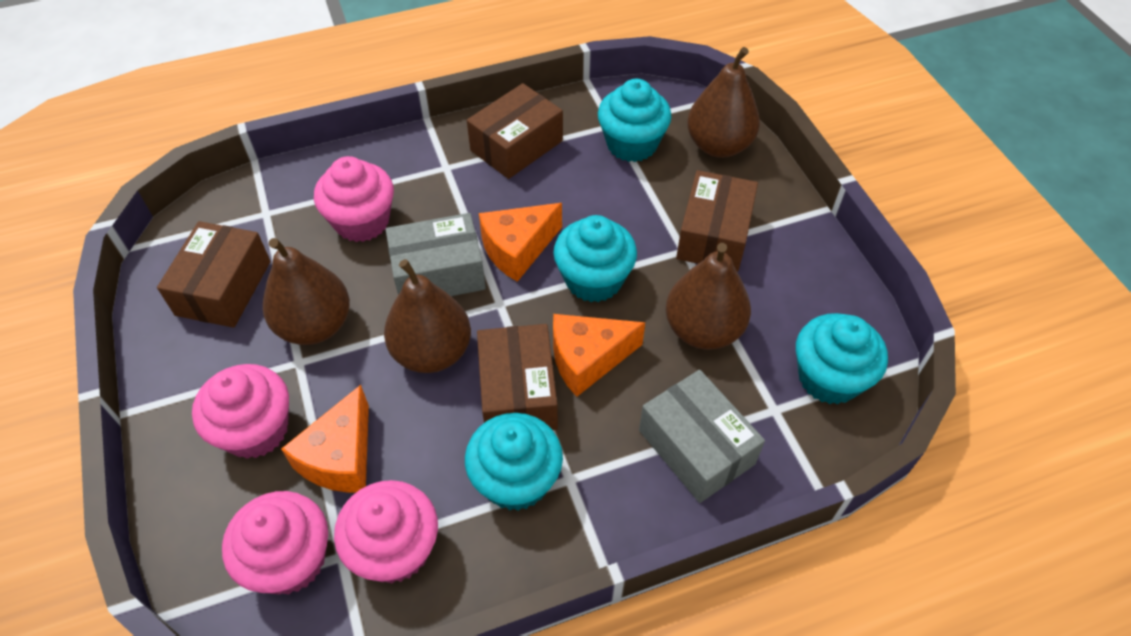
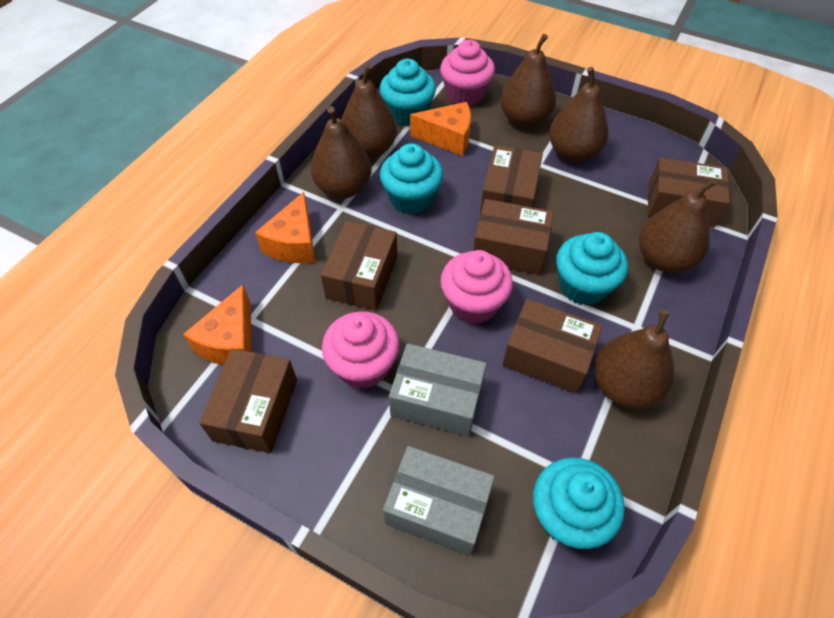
brown box: [157,221,271,328] [467,83,563,179] [477,324,558,430] [676,170,758,272] = 4 -> [199,349,297,453] [321,221,398,310] [473,199,554,274] [480,145,543,215] [502,299,603,394] [648,157,730,228] = 6
brown pear: [263,238,350,345] [384,259,471,373] [666,243,751,350] [687,47,760,158] = 4 -> [311,106,372,199] [341,64,397,158] [500,34,556,128] [549,67,609,162] [594,309,674,409] [639,178,717,273] = 6
pink cupcake: [192,364,289,459] [222,491,328,595] [314,156,394,242] [334,480,438,583] = 4 -> [322,311,400,389] [440,40,495,106] [441,250,513,324] = 3

